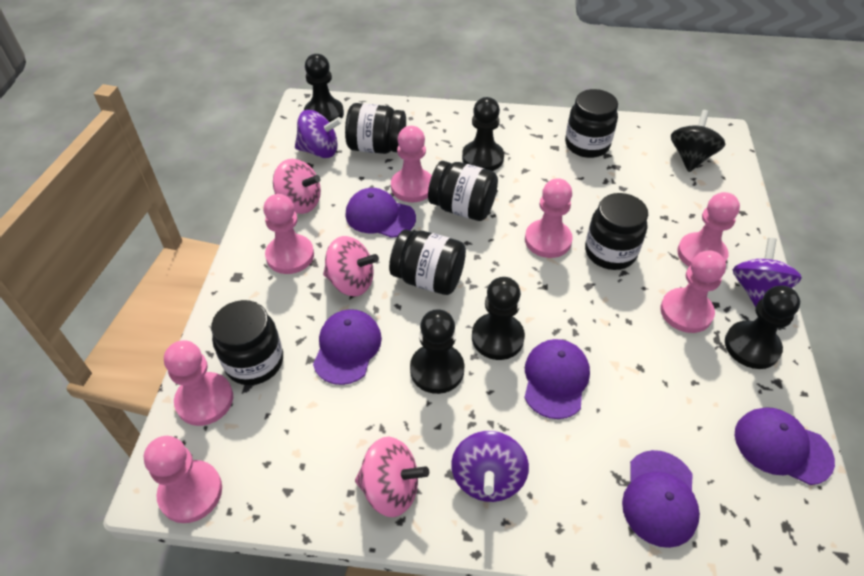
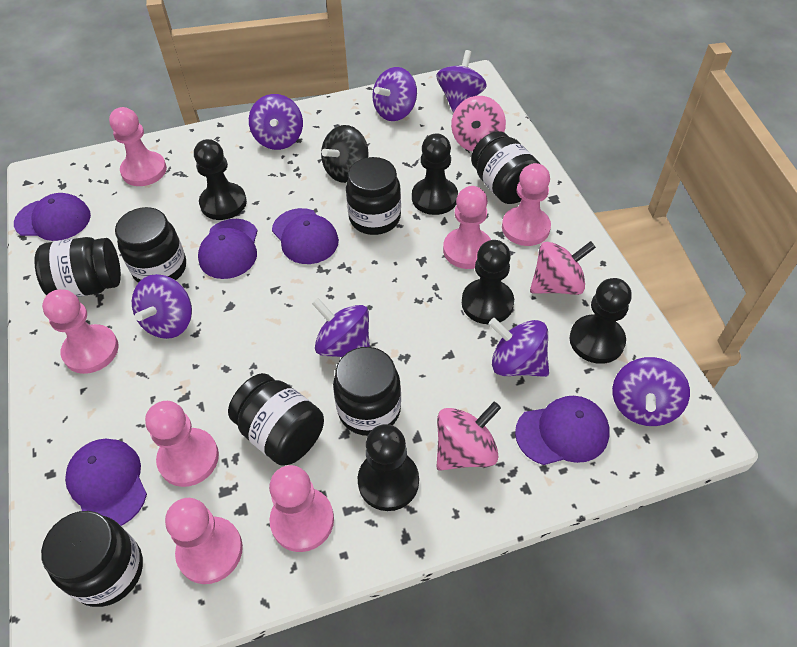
black jar: [211,300,283,385] [345,103,406,154] [389,230,466,295] [428,161,498,221] [565,89,618,158] [585,193,648,270] = 6 -> [34,237,121,297] [41,511,143,607] [115,207,186,283] [228,373,324,466] [333,347,401,436] [346,157,401,235] [471,131,540,204] = 7
purple spinning top: [295,110,342,158] [451,431,529,502] [733,238,802,307] = 3 -> [132,274,192,339] [249,94,303,150] [312,298,370,357] [372,67,417,121] [436,50,487,113] [489,318,549,377] [612,357,690,426] = 7

